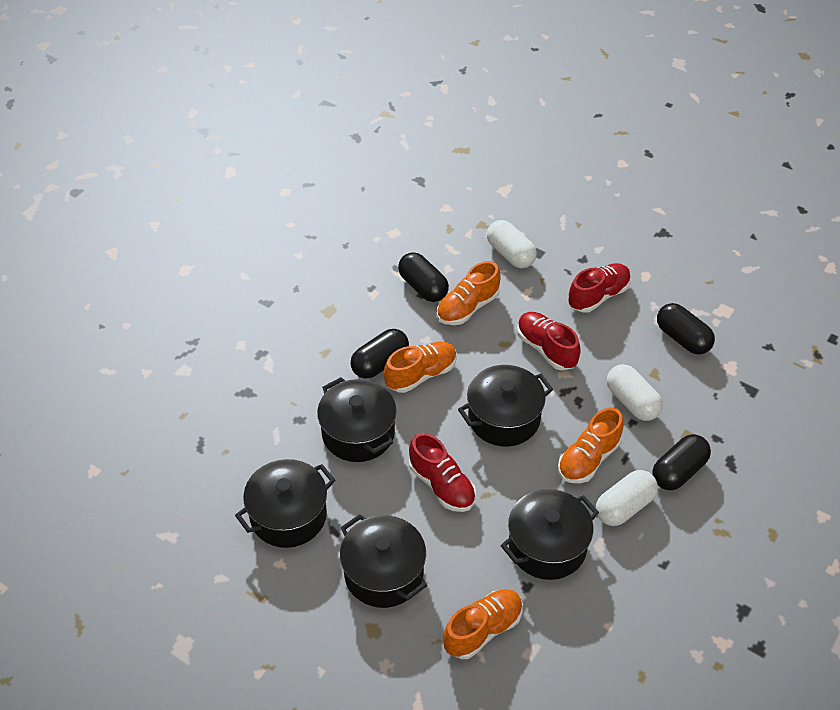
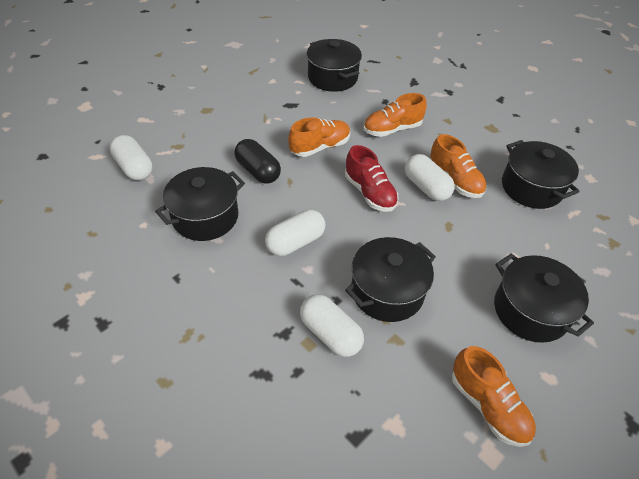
black capsule: [350,329,409,379] [398,252,449,302] [652,434,711,490] [657,303,715,355] = 4 -> [234,139,281,184] = 1
red shoe: [409,433,476,512] [517,312,581,370] [568,263,631,313] = 3 -> [345,145,399,212] = 1
white capsule: [487,220,537,268] [596,470,658,526] [607,364,663,421] = 3 -> [110,135,153,181] [265,210,325,256] [300,294,364,357] [405,154,455,201] = 4

